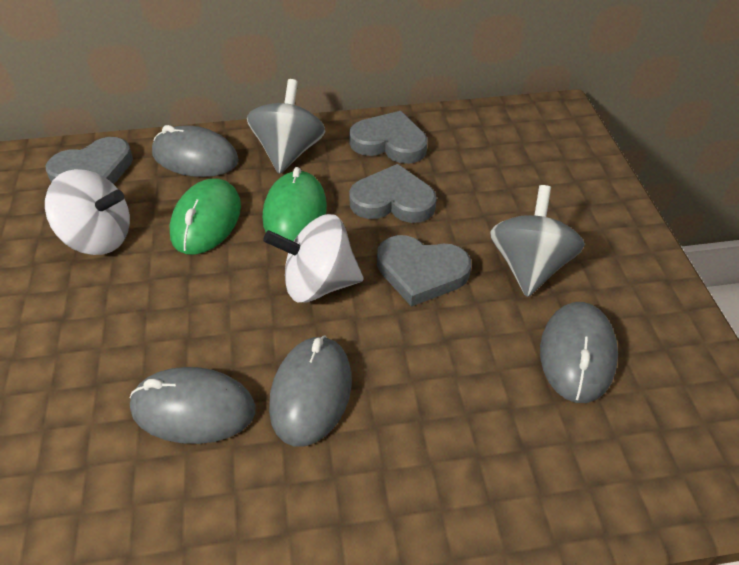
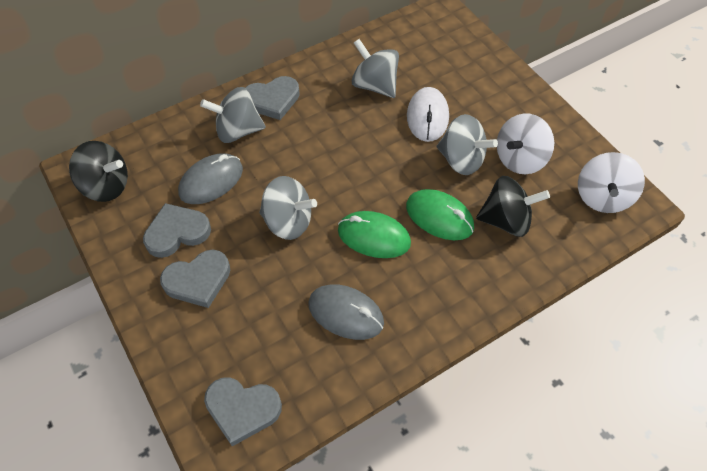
black spinning top: none = 0 -> [69,141,128,202] [476,176,550,237] = 2
grey mouse: [130,367,255,444] [152,125,239,177] [269,336,352,446] [540,302,618,403] = 4 -> [178,153,243,204] [308,284,384,340] = 2
grey spinning top: [247,79,325,174] [490,185,585,297] = 2 -> [200,87,266,143] [259,176,317,240] [352,39,399,98] [437,114,498,175] = 4
white mouse: none = 0 -> [407,87,449,142] = 1

